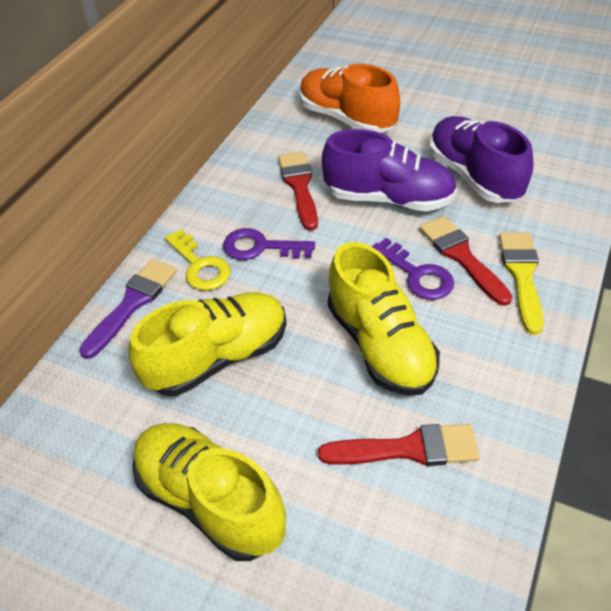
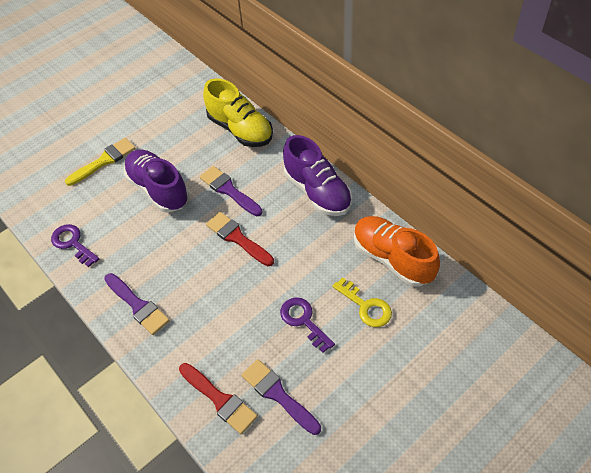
purple brush: [79,259,177,359] = 1 -> [104,273,170,335] [200,166,263,216] [241,359,321,435] = 3
red brush: [278,151,318,231] [318,424,480,466] [420,216,512,306] = 3 -> [179,363,258,434] [206,212,274,266] = 2
yellow shoe: [128,292,287,396] [132,423,286,561] [328,242,440,396] = 3 -> [203,78,273,147] = 1

